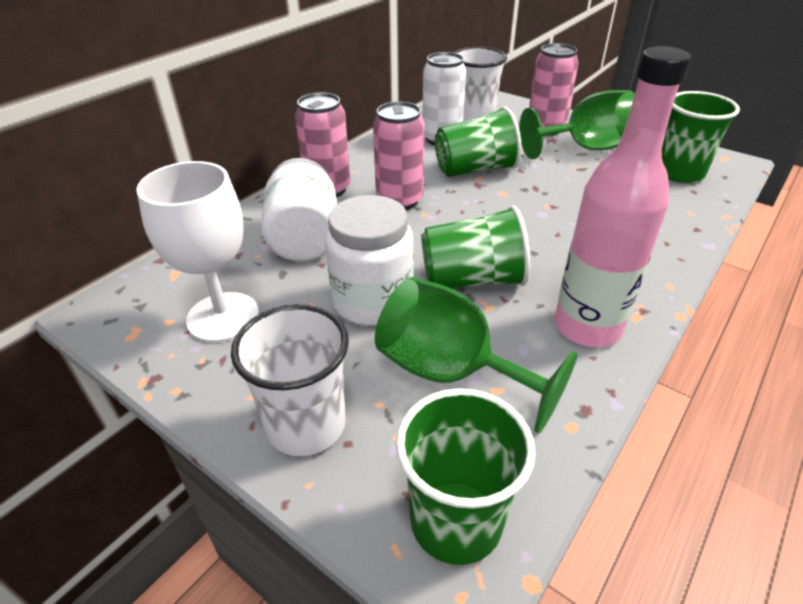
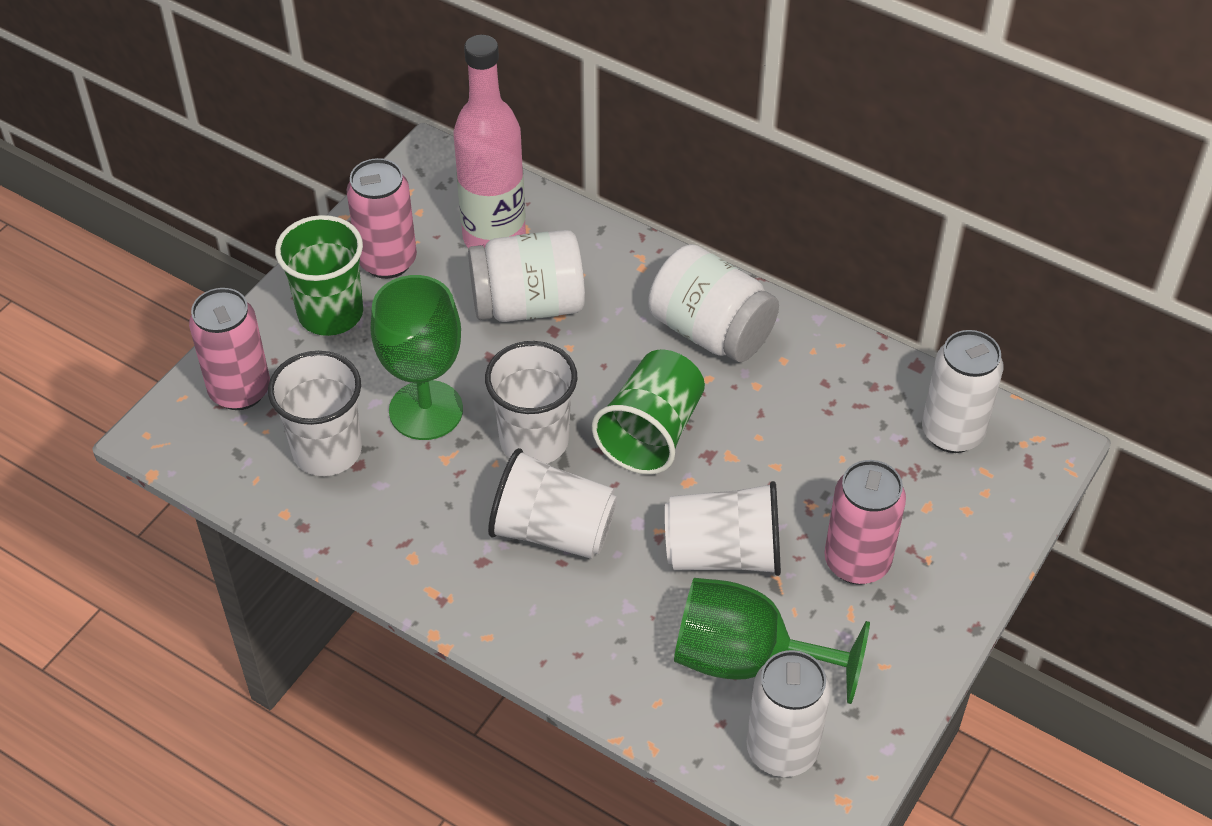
green cup: [396,388,536,565] [421,205,530,289] [435,107,522,177] [662,91,740,183] = 4 -> [275,215,363,336] [592,350,705,475] = 2
white can: [422,52,466,146] = 1 -> [746,650,831,777] [922,330,1004,453] = 2
white cup: [231,304,349,456] [454,47,507,122] = 2 -> [268,351,362,476] [485,341,577,464] [488,448,617,559] [665,481,781,576] = 4
white goblet: [136,161,259,342] = 1 -> none = 0

